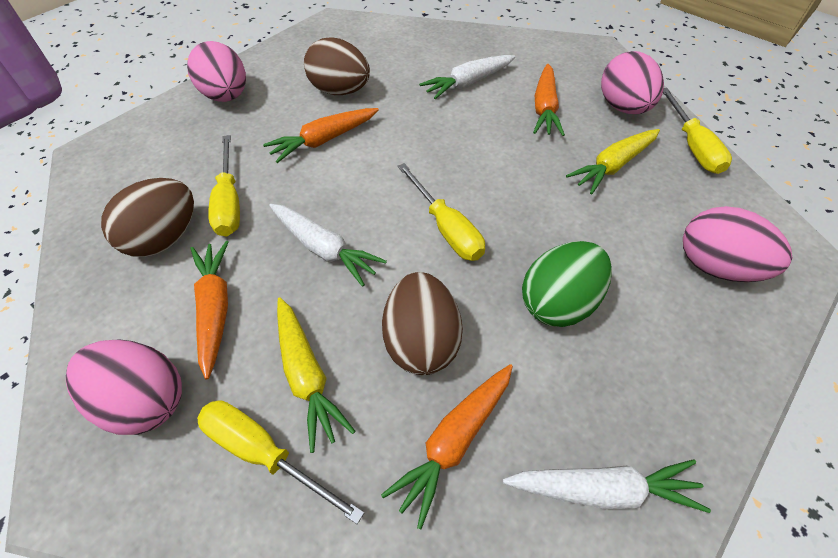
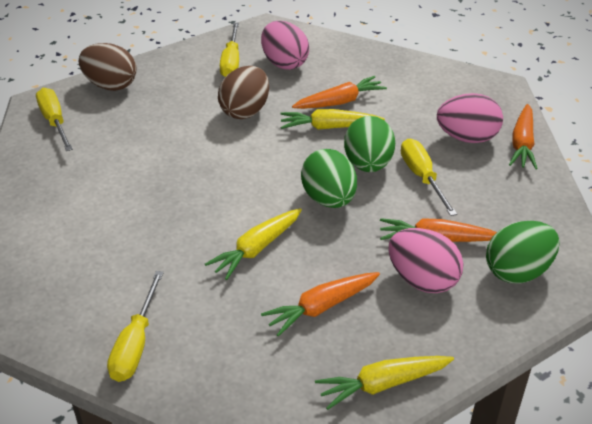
brown egg: [101,178,194,257] [304,37,370,95] [382,272,463,375] = 3 -> [79,43,137,91] [218,66,269,119] = 2
green egg: [522,241,612,327] = 1 -> [301,149,357,208] [344,116,395,172] [486,221,560,284] = 3
pink egg: [66,339,182,435] [187,41,246,102] [601,51,664,114] [683,206,792,282] = 4 -> [261,21,309,70] [388,228,463,293] [437,93,503,143] = 3
white carrot: [269,204,387,287] [419,55,515,99] [503,459,711,513] = 3 -> none = 0
yellow carrot: [277,297,355,453] [566,129,660,195] = 2 -> [205,208,302,280] [280,109,385,130] [315,356,454,410] = 3

